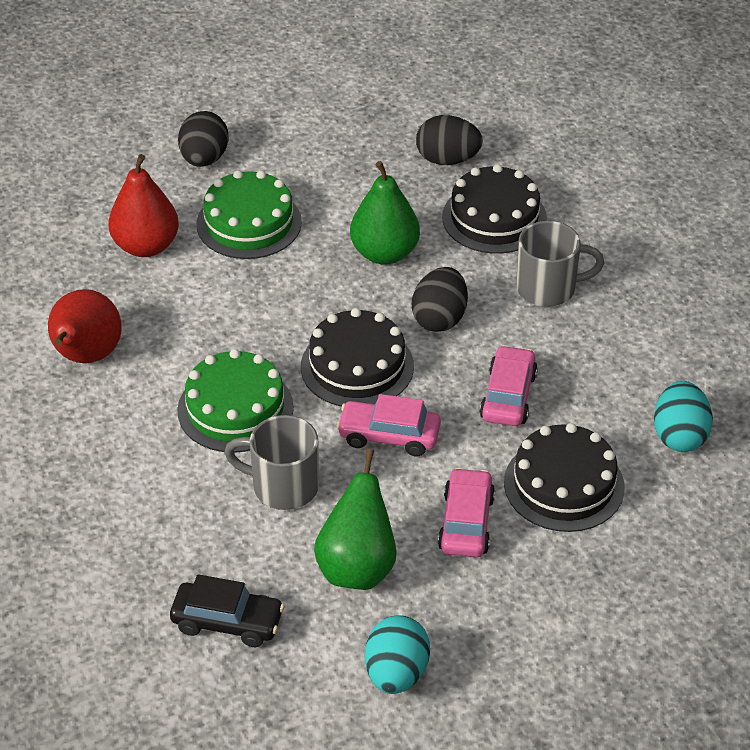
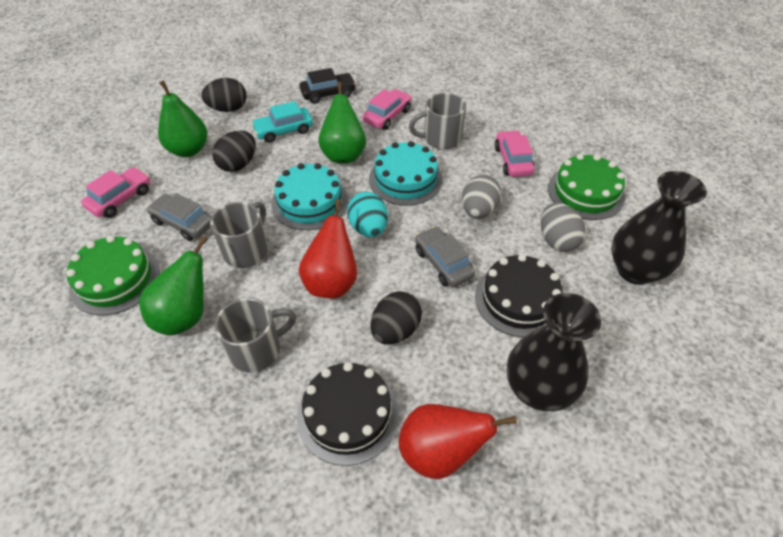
black cake: [301,308,414,407] [442,164,547,254] [504,423,625,532] = 3 -> [297,362,399,466] [475,254,562,337] = 2
black vase: none = 0 -> [507,293,601,411] [611,171,707,285] = 2
green pear: [314,449,397,590] [350,161,420,265] = 2 -> [139,236,208,335] [158,80,207,157] [319,82,366,163] = 3
grey car: none = 0 -> [147,193,211,241] [415,226,475,287] = 2
grey egg: none = 0 -> [462,175,502,219] [541,202,586,252] = 2
grey mug: [224,415,319,510] [516,221,605,307] = 2 -> [210,202,268,268] [215,298,296,373] [409,93,466,150] = 3
turquoise cake: none = 0 -> [271,163,348,230] [369,141,443,206] = 2
turquoise car: none = 0 -> [251,101,313,143] = 1
turquoise egg: [365,615,430,694] [654,381,713,452] = 2 -> [347,192,388,237] = 1

